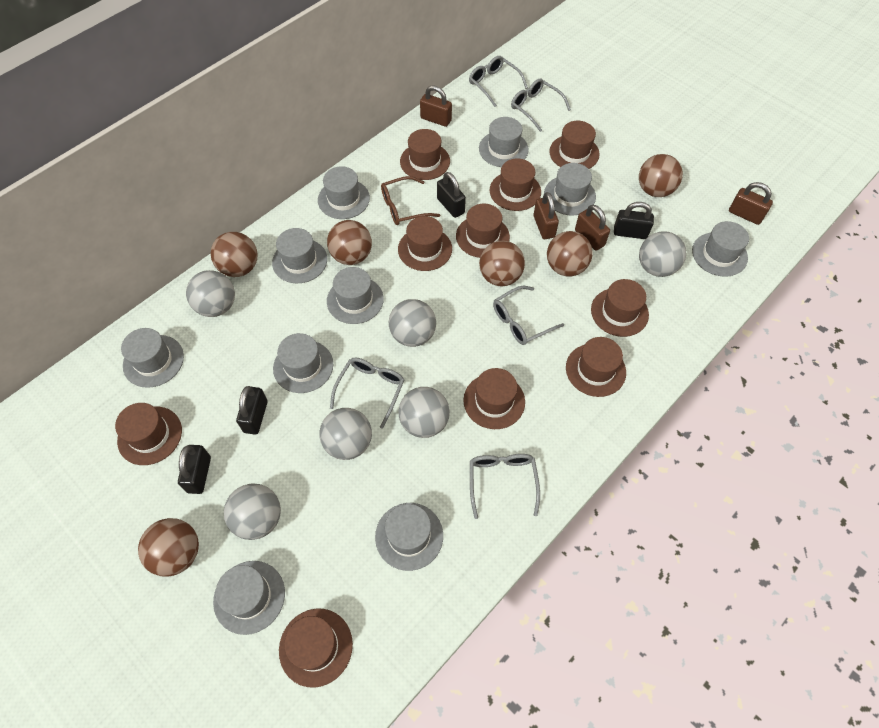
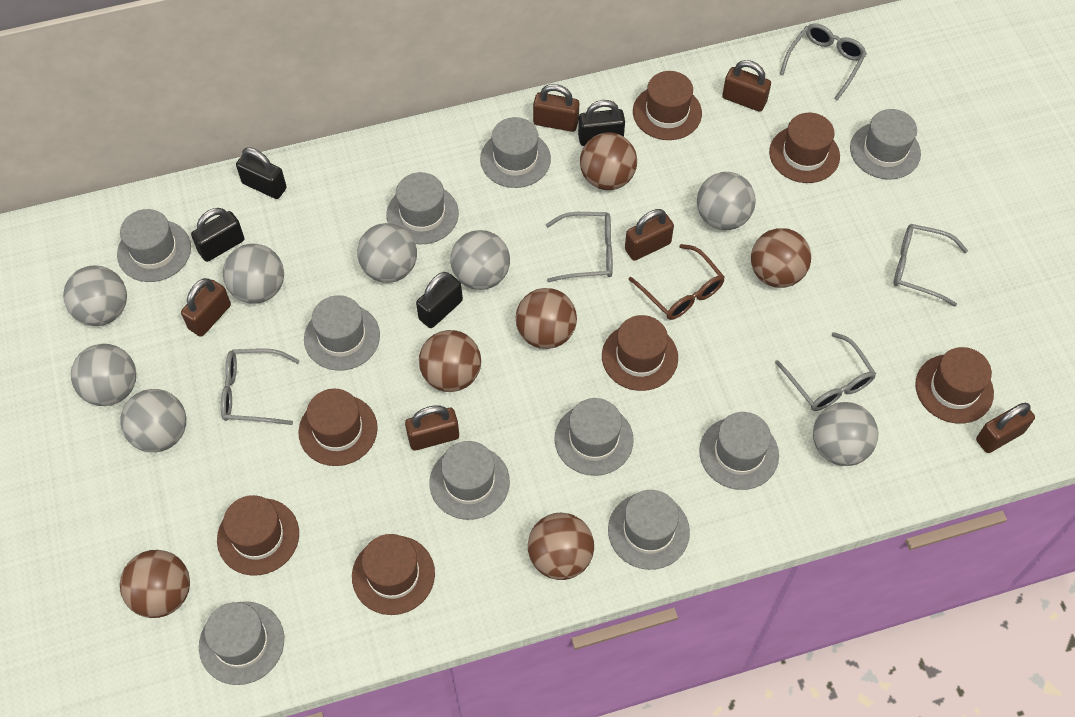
brown hat: [115,403,182,465] [279,608,353,688] [398,216,452,271] [400,129,450,180] [456,204,510,258] [463,368,525,429] [490,158,541,211] [549,121,600,169] [566,337,626,397] [591,279,649,337] = 10 -> [217,495,299,576] [298,389,378,466] [352,534,435,615] [602,315,678,391] [633,71,702,140] [769,113,840,183] [915,347,994,424] = 7
brown padlock: [420,85,452,127] [534,192,559,239] [575,205,610,251] [729,182,773,225] = 4 -> [181,278,231,337] [405,405,459,451] [533,84,579,132] [625,209,674,261] [722,60,771,112] [976,403,1035,453] = 6
grey ball: [186,270,235,317] [224,484,281,540] [319,408,372,460] [389,299,436,347] [398,387,450,438] [639,231,686,277] = 6 -> [63,266,127,326] [71,344,136,406] [120,389,186,452] [223,244,284,304] [357,223,417,283] [450,230,510,290] [697,172,756,230] [813,402,878,466] = 8

